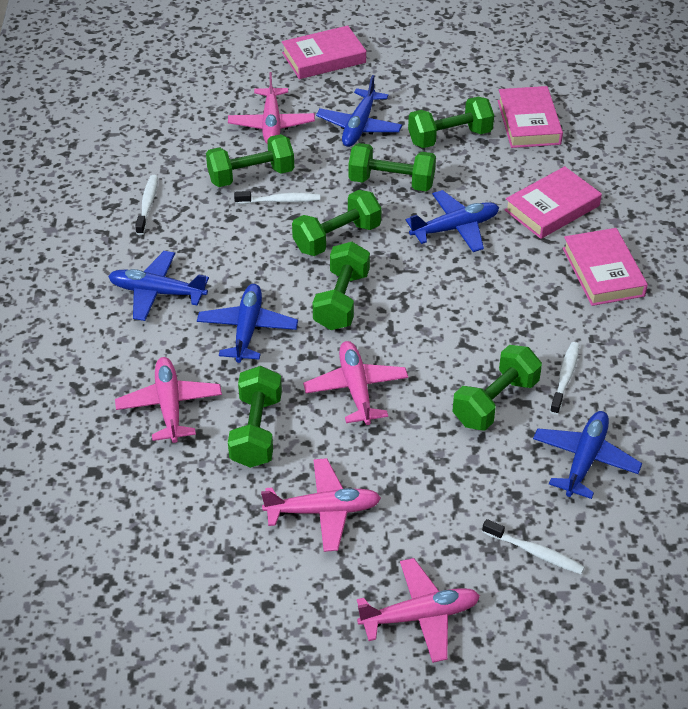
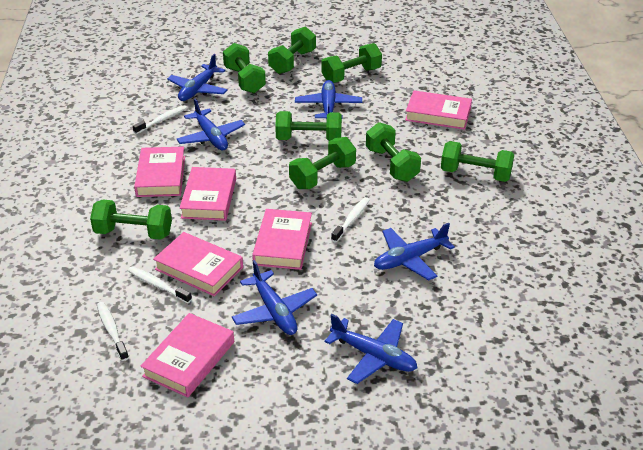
blue plane: [108,251,209,321] [197,284,298,363] [316,75,402,147] [406,190,499,252] [533,411,642,499] = 5 -> [167,54,228,101] [176,99,245,150] [232,260,317,335] [295,80,362,119] [324,314,417,384] [374,223,455,281] = 6
green dumbbell: [206,134,294,187] [228,366,282,468] [292,190,382,256] [313,242,370,330] [348,143,436,191] [408,97,494,148] [453,345,542,431] = 7 -> [90,200,172,240] [223,43,266,93] [268,26,316,74] [275,111,342,141] [289,137,356,189] [321,43,382,83] [366,122,421,182] [441,141,514,182] = 8
pink book: [282,26,366,79] [498,86,563,148] [504,166,602,239] [563,228,648,306] = 4 -> [134,147,185,197] [140,313,234,397] [153,232,243,296] [179,167,236,221] [252,209,312,270] [405,90,472,130] = 6
pink plane: [115,357,222,443] [228,72,315,144] [261,458,381,552] [303,341,408,425] [357,558,480,663] = 5 -> none = 0

